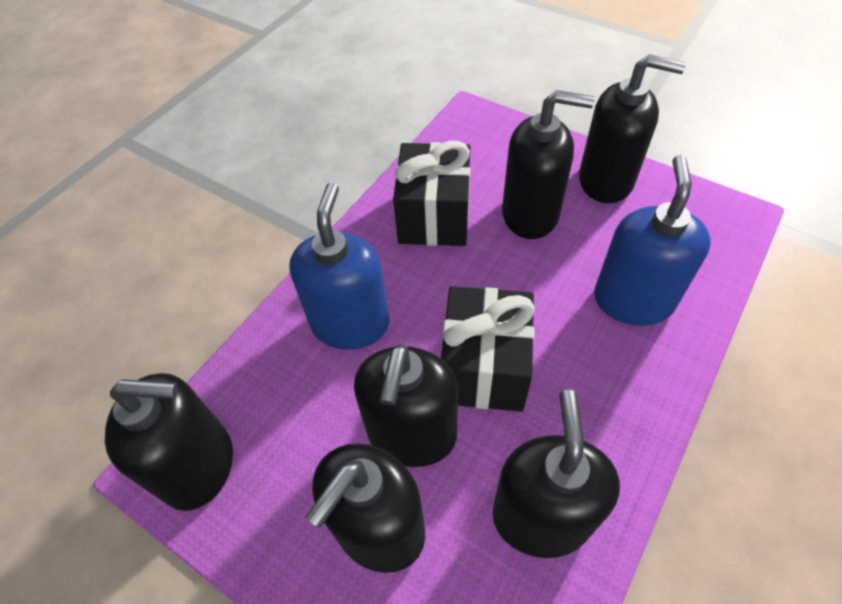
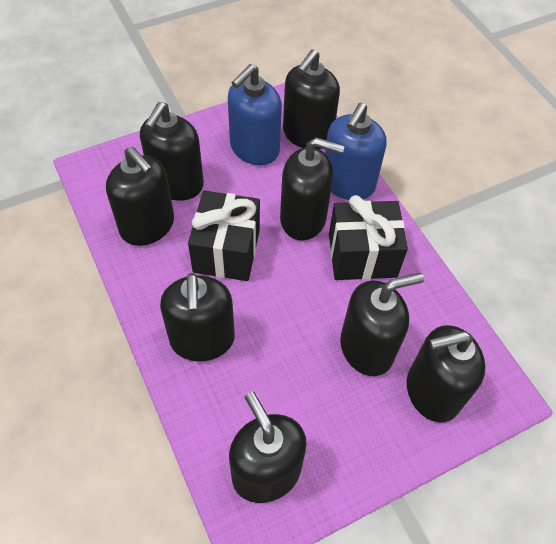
black soap dispenser: [105,373,233,511] [305,443,425,573] [354,344,458,467] [493,390,620,558] [502,90,595,239] [579,54,686,203] = 6 -> [106,147,174,246] [140,102,204,201] [160,273,235,361] [229,392,307,503] [280,137,345,241] [283,50,340,149] [340,273,424,376] [407,325,485,422] = 8

